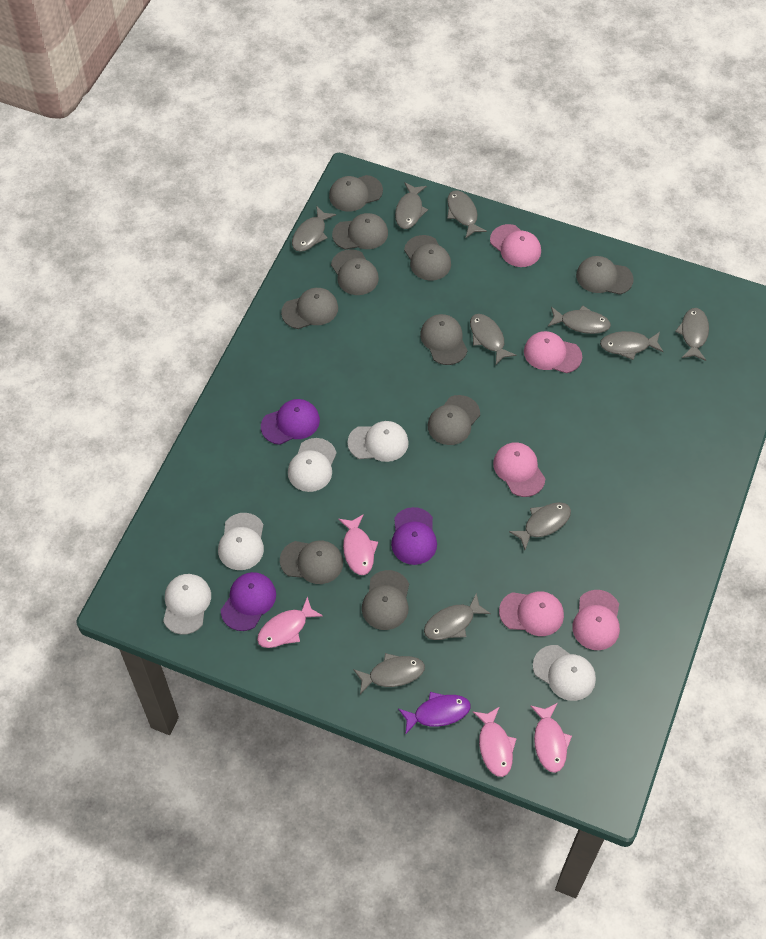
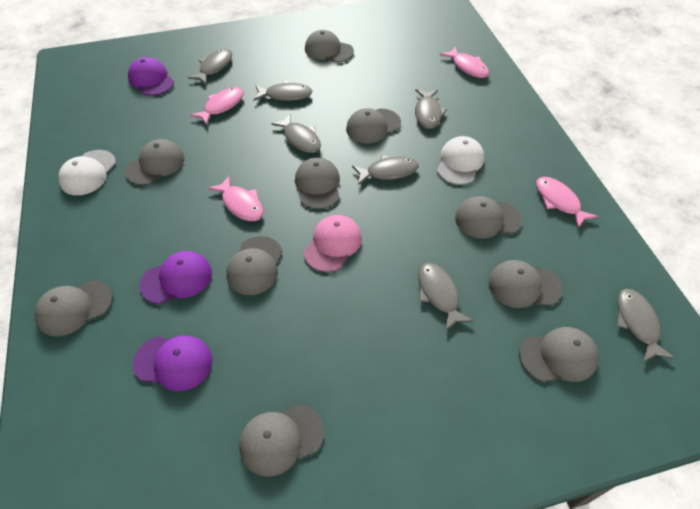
grey fish: [292,206,336,252] [353,653,425,694] [395,182,428,229] [424,593,491,640] [447,190,487,239] [470,314,517,365] [509,502,571,550] [548,306,611,334] [600,331,664,360] [675,308,709,361] = 10 -> [188,49,232,84] [253,81,313,101] [271,114,321,153] [352,155,419,185] [415,89,447,129] [418,263,473,331] [617,289,675,362] = 7
pink cap: [490,224,541,267] [493,442,546,497] [499,591,564,636] [524,331,582,373] [572,590,620,650] = 5 -> [304,215,362,272] = 1
purple fish: [398,692,471,735] = 1 -> none = 0
white cap: [163,574,211,635] [218,513,264,570] [288,438,337,492] [347,421,409,462] [533,645,596,701] = 5 -> [59,150,116,195] [437,136,484,185] = 2

